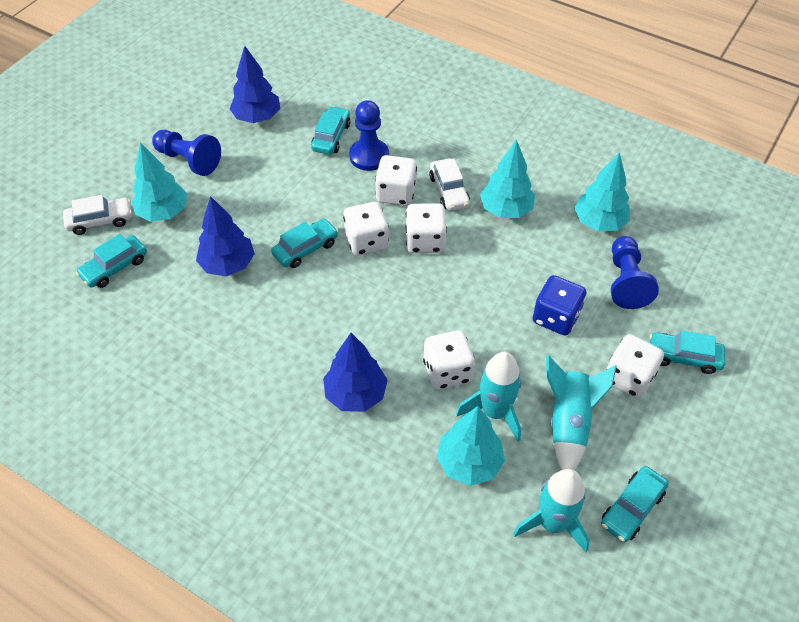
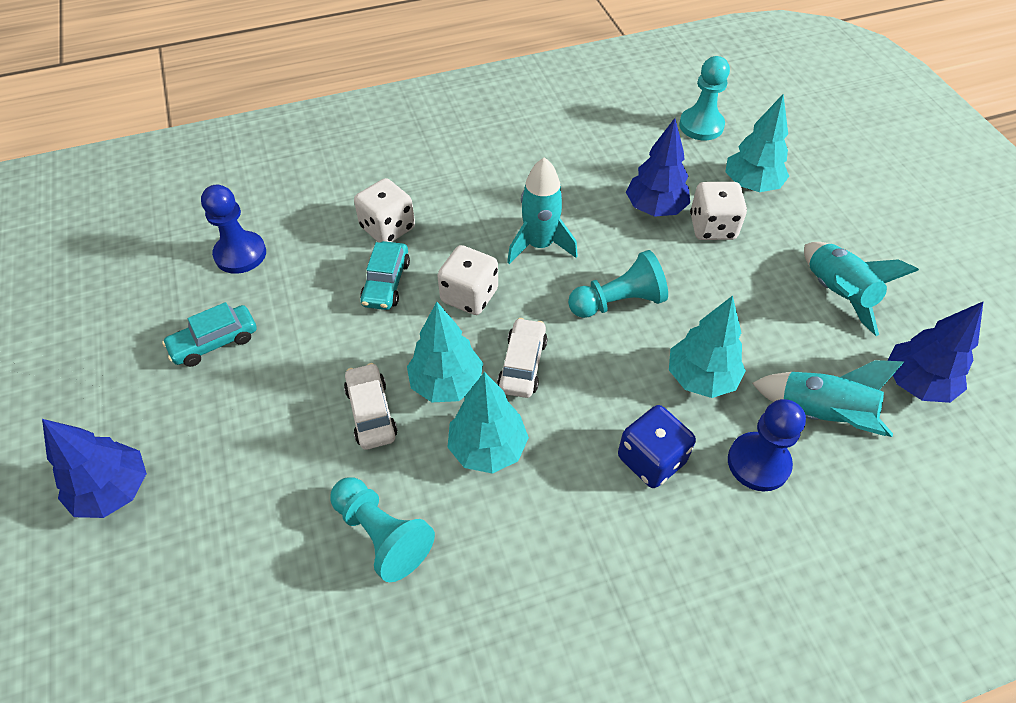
blue pawn: [152,130,221,176] [349,100,389,171] [611,236,659,309] = 3 -> [201,184,266,274] [728,399,806,491] = 2
turquoise car: [76,234,147,288] [271,218,338,268] [311,106,351,155] [601,466,669,542] [649,330,725,374] = 5 -> [162,302,257,367] [360,241,410,310] = 2
turquoise pawn: none = 0 -> [330,477,435,582] [568,250,668,318] [679,56,730,140] = 3
white dice: [343,202,389,256] [375,155,417,206] [405,203,447,253] [423,330,475,390] [606,334,664,398] = 5 -> [354,178,415,243] [437,245,498,315] [690,182,747,240] = 3

